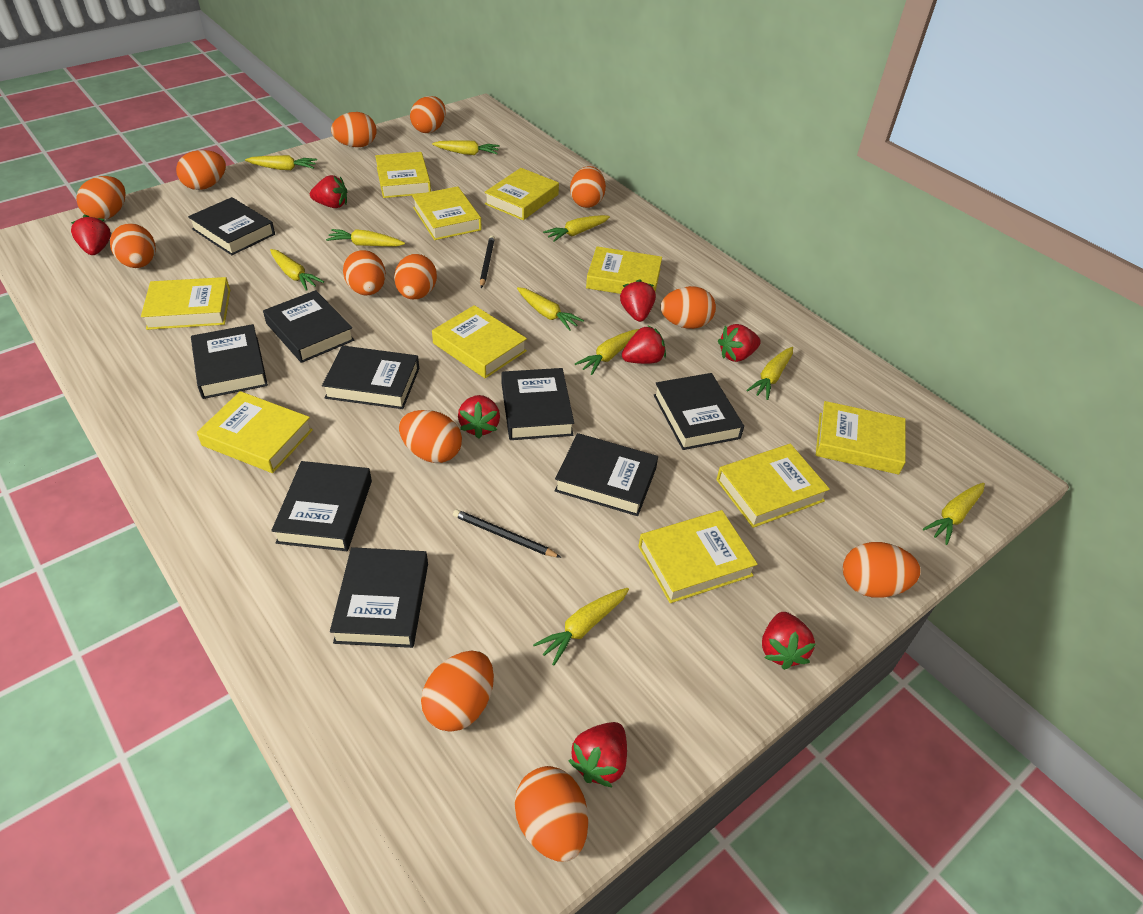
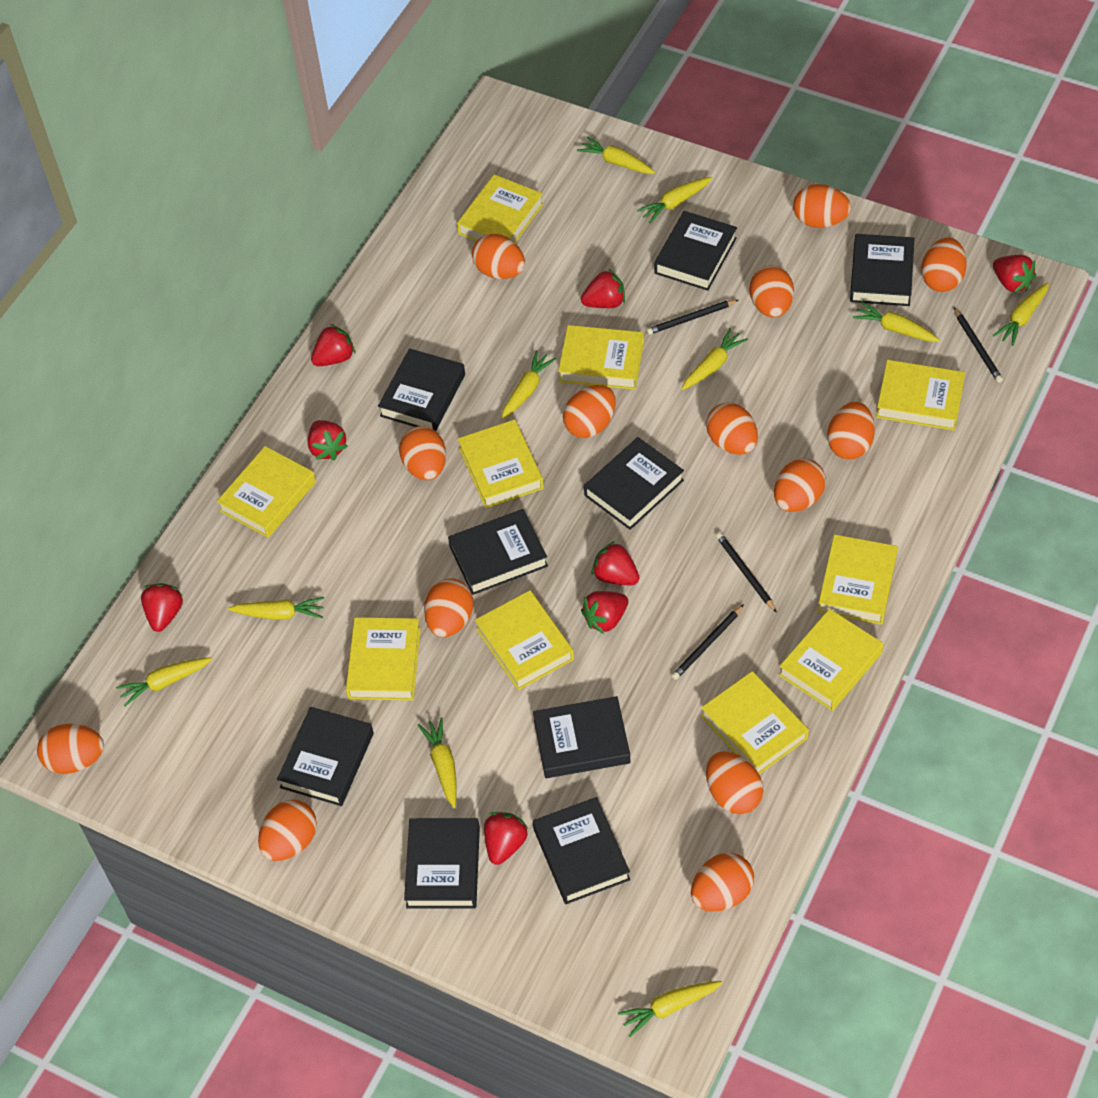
black pencil: [453,509,561,558] [480,236,495,288] = 2 -> [646,300,738,335] [672,604,744,680] [716,533,777,613] [954,307,1003,383] = 4
orange egg: [76,176,126,220] [110,223,156,268] [176,150,226,190] [331,112,377,147] [343,250,386,295] [394,254,437,299] [399,410,462,463] [410,96,446,133] [421,651,494,732] [515,766,588,861] [570,166,606,208] [661,286,716,329] [843,542,921,598] = 13 -> [37,724,104,774] [258,800,317,861] [399,426,446,480] [424,578,473,637] [472,234,525,279] [563,385,616,438] [691,853,754,911] [706,402,758,455] [706,751,764,814] [749,266,794,318] [774,458,826,512] [793,184,851,228] [828,402,875,460] [921,237,967,292] = 14

